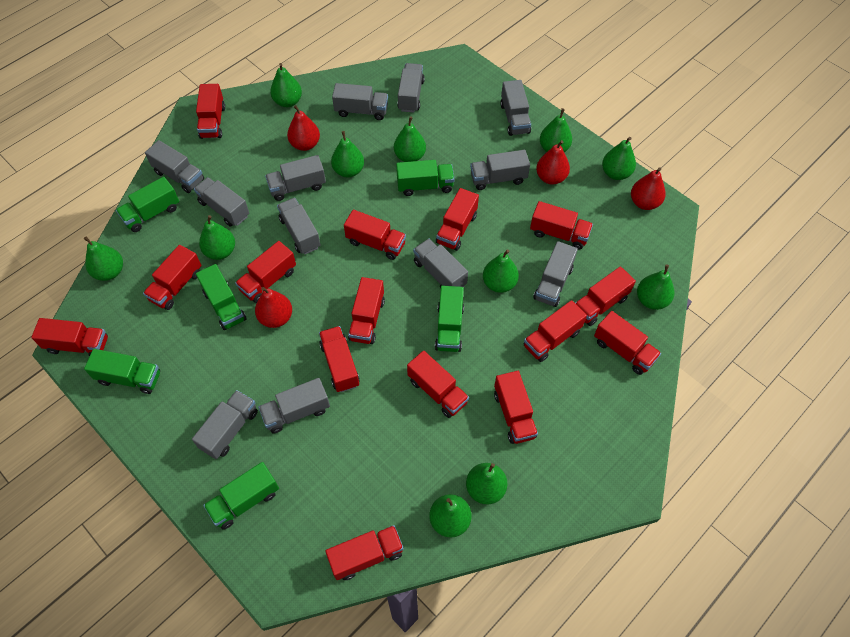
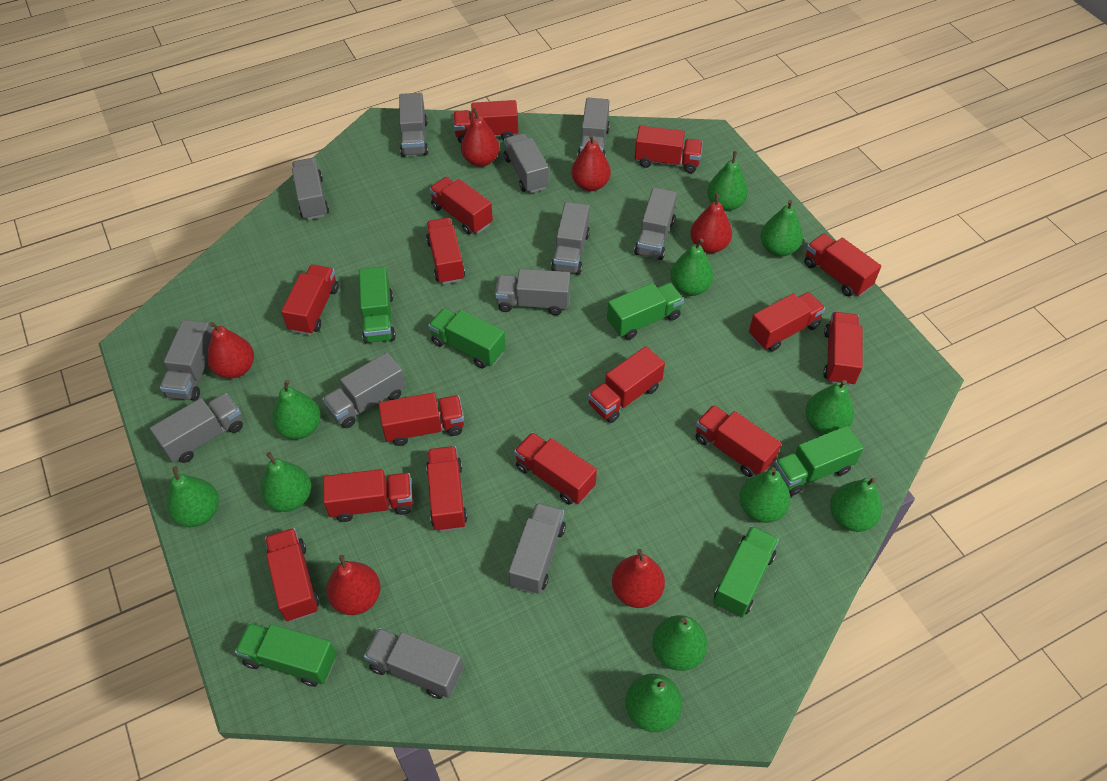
red pear: [255,287,292,328] [287,105,320,151] [536,140,570,184] [631,167,666,210] = 4 -> [207,322,254,379] [326,555,381,615] [461,108,500,167] [571,134,611,191] [612,549,665,608] [690,193,732,253] = 6

